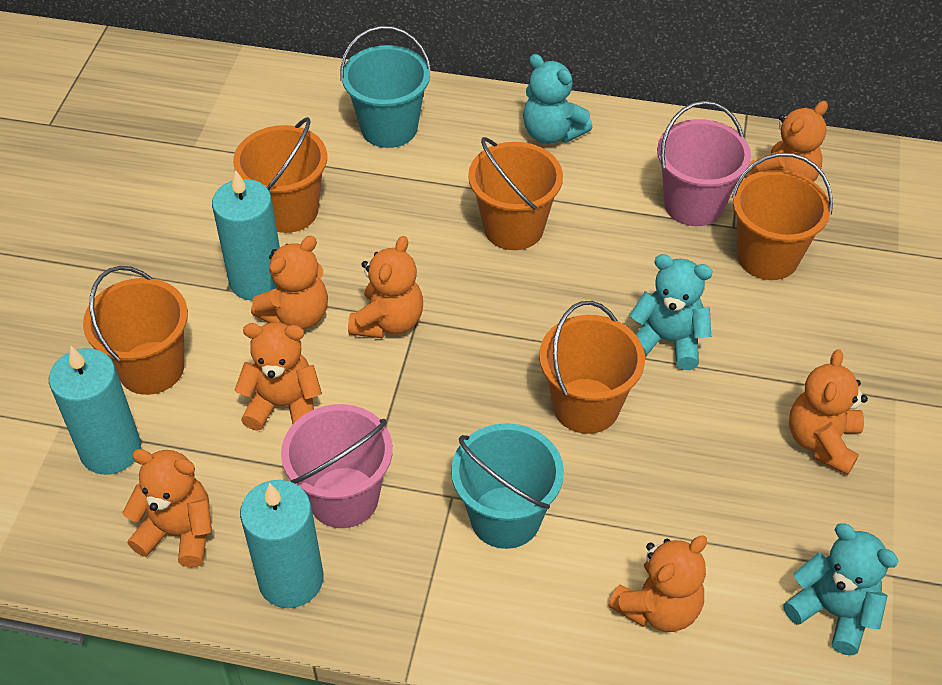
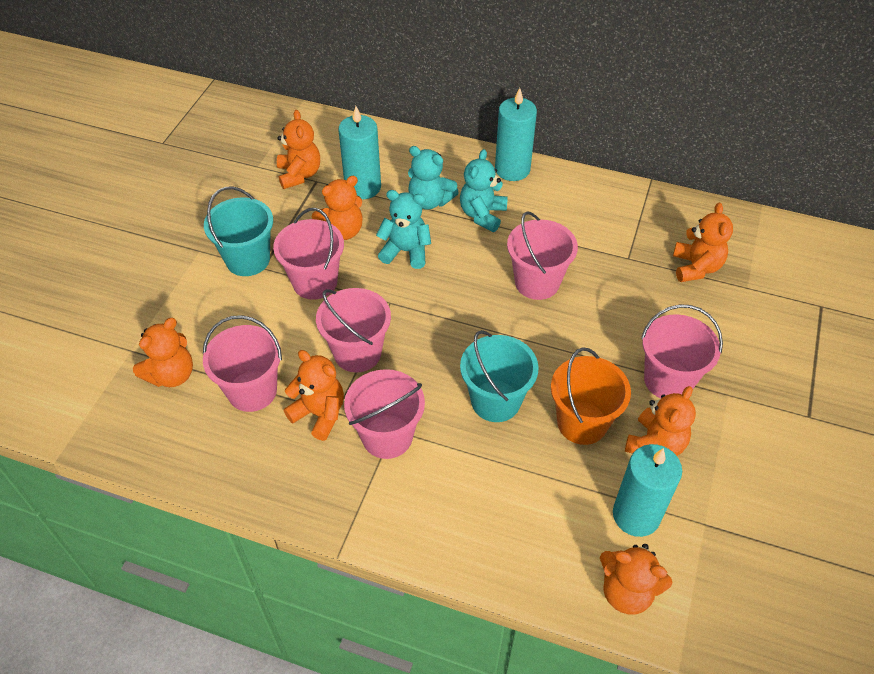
orange bucket: [83,266,188,395] [233,117,327,233] [468,137,563,250] [539,301,645,434] [731,153,833,280] = 5 -> [551,347,631,445] = 1
pink bucket: [281,404,393,528] [657,101,751,226] = 2 -> [203,315,282,412] [273,208,344,300] [316,288,391,373] [344,369,425,459] [507,211,578,300] [641,304,723,398] = 6

